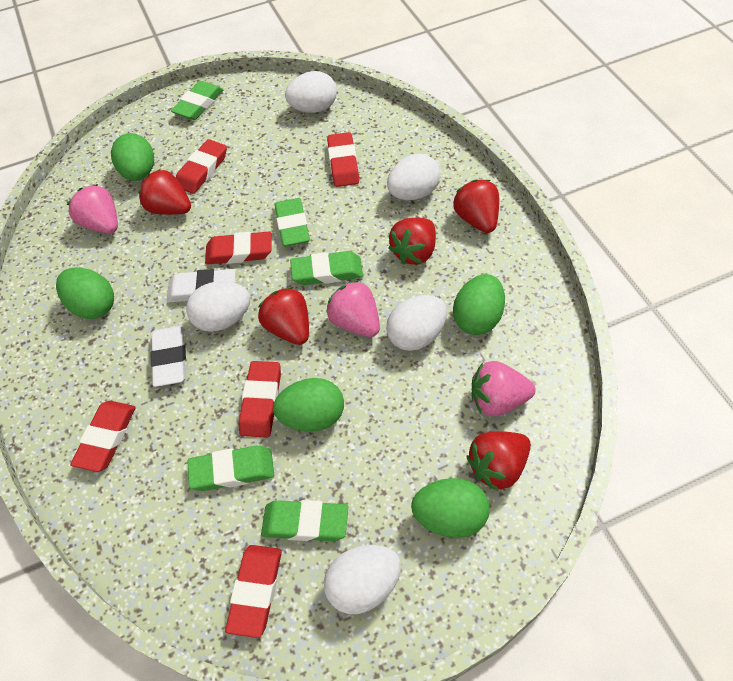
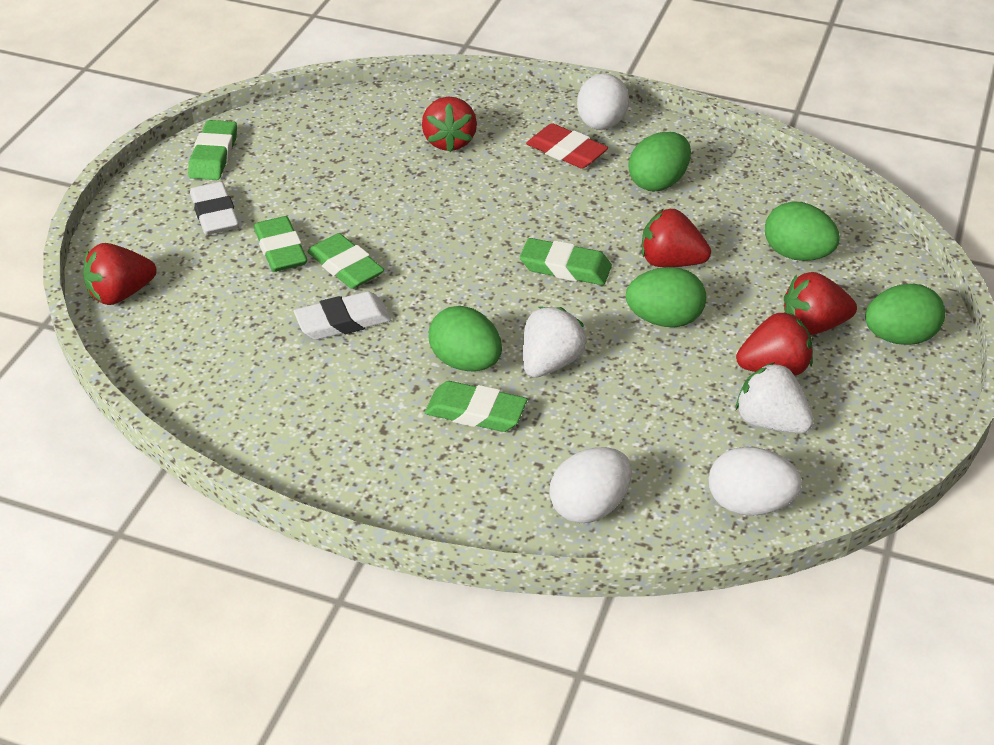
pink strawberry: [67,184,118,234] [326,280,380,337] [472,361,536,416] = 3 -> none = 0
red eraser: [71,401,136,472] [176,139,227,194] [205,231,271,265] [225,545,282,638] [239,361,281,438] [327,132,359,187] = 6 -> [526,123,608,169] = 1
white egg: [186,281,250,332] [285,71,337,113] [324,545,401,614] [386,295,447,351] [387,154,440,200] = 5 -> [549,447,632,523] [577,74,629,130] [709,447,802,516] = 3
white strawberry: none = 0 -> [523,307,586,378] [736,362,814,433] = 2

